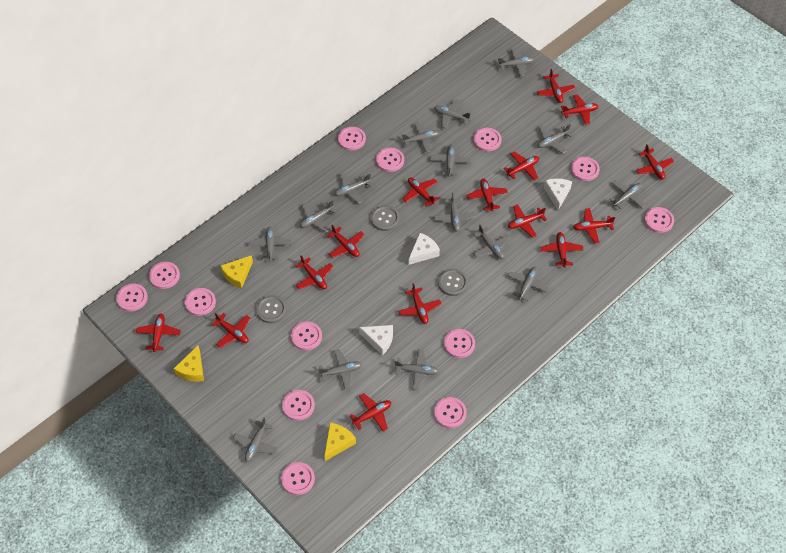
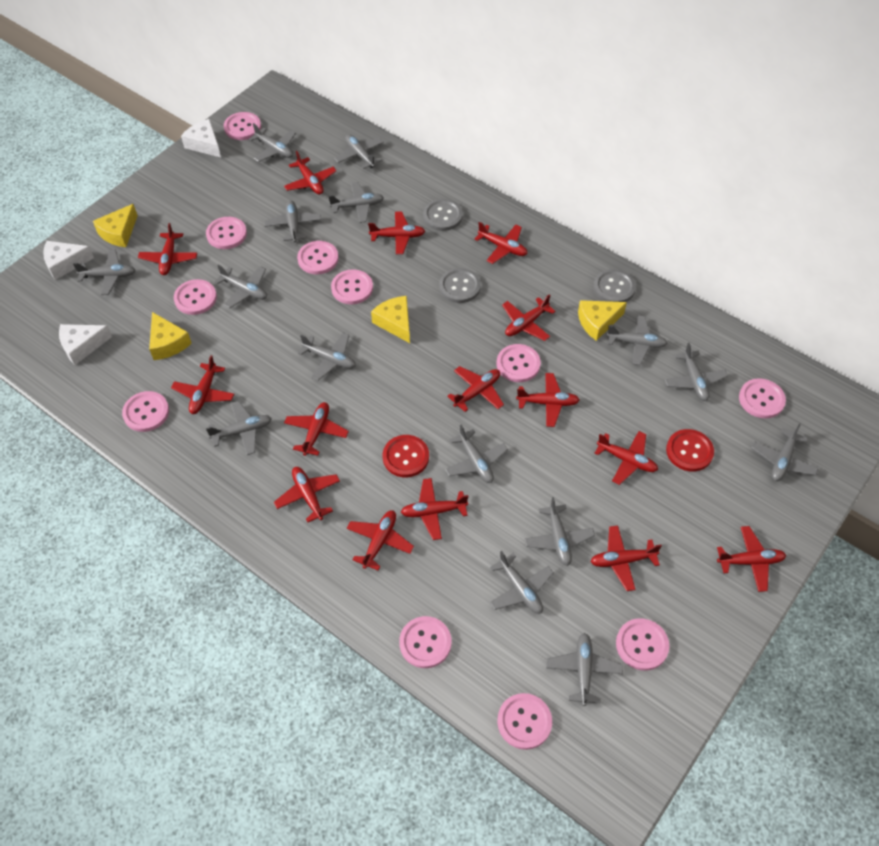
pink button: [116,284,148,311] [149,262,180,289] [185,288,216,316] [281,462,315,495] [282,390,315,421] [291,322,322,351] [338,127,366,150] [376,148,404,172] [434,397,467,428] [444,329,475,358] [473,128,501,151] [571,157,600,181] [644,207,674,233] = 13 -> [122,391,169,432] [174,279,217,315] [206,217,247,249] [224,112,261,140] [297,241,339,274] [331,269,373,304] [399,616,451,668] [497,344,541,382] [497,693,552,750] [616,618,669,671] [739,378,786,419] = 11
red button: none = 0 -> [383,435,429,477] [666,429,714,472] = 2
yellow cheese: [174,345,204,382] [220,255,253,289] [324,423,356,461] = 3 -> [93,204,138,247] [149,312,192,360] [371,296,410,343] [578,300,627,341] = 4

